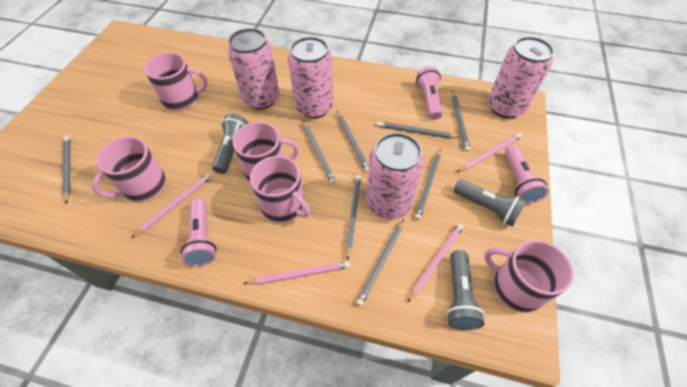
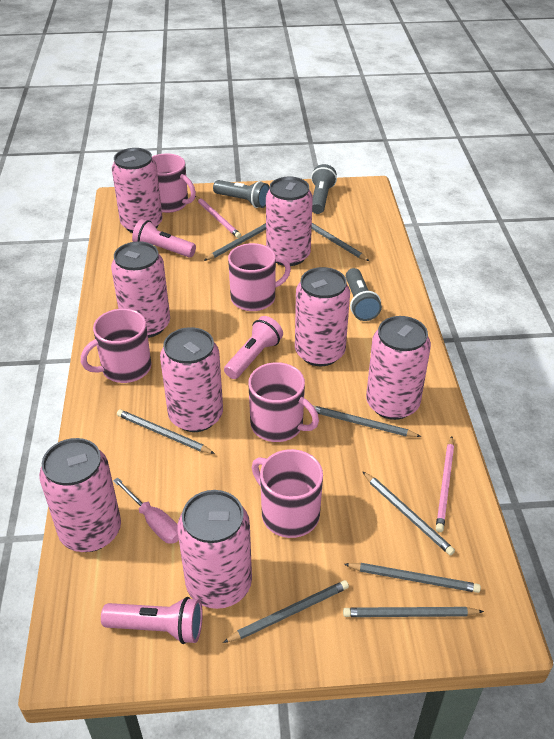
pink can: [228,28,280,109] [288,37,333,119] [366,133,424,219] [488,37,554,118] = 4 -> [39,438,121,552] [111,241,170,338] [112,148,163,233] [160,327,223,432] [177,490,252,609] [266,177,313,266] [295,267,350,366] [366,316,431,420] = 8
pink pencil: [131,173,212,238] [243,261,350,285] [407,223,464,303] [457,133,522,172] = 4 -> [195,196,241,238] [436,436,454,532] = 2
pink screwdriver: none = 0 -> [113,477,179,544] = 1

